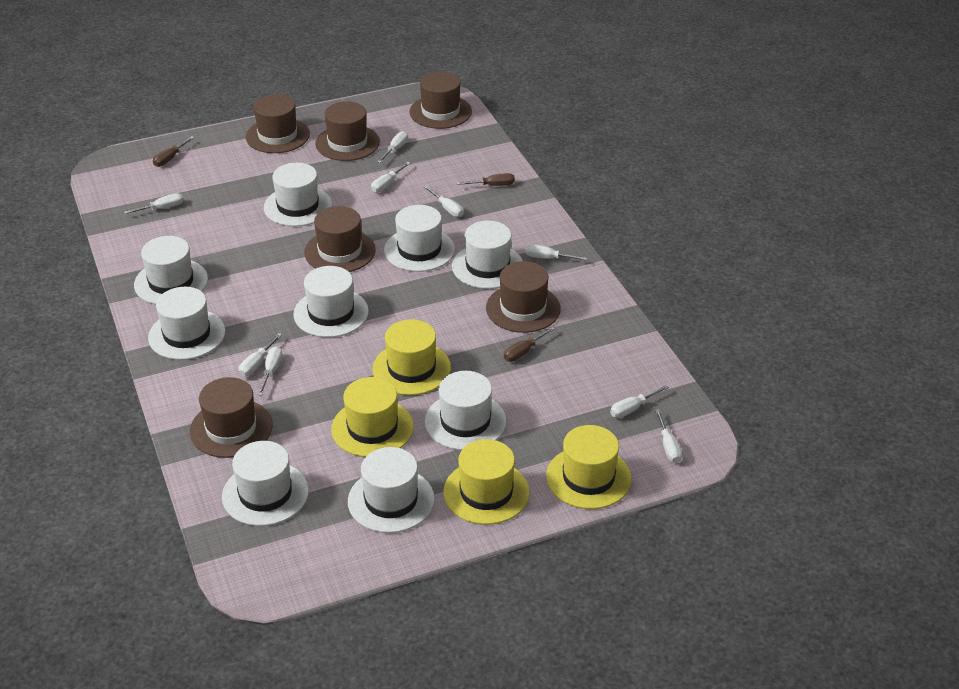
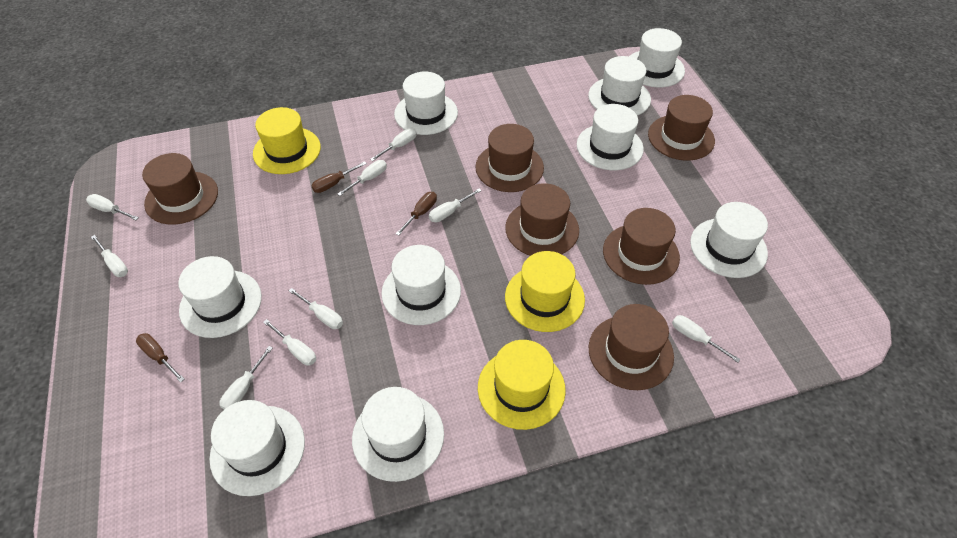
yellow hat: [331,377,414,457] [373,319,451,395] [443,439,530,525] [546,425,632,509] = 4 -> [253,107,321,174] [478,340,566,430] [505,251,585,332] = 3

